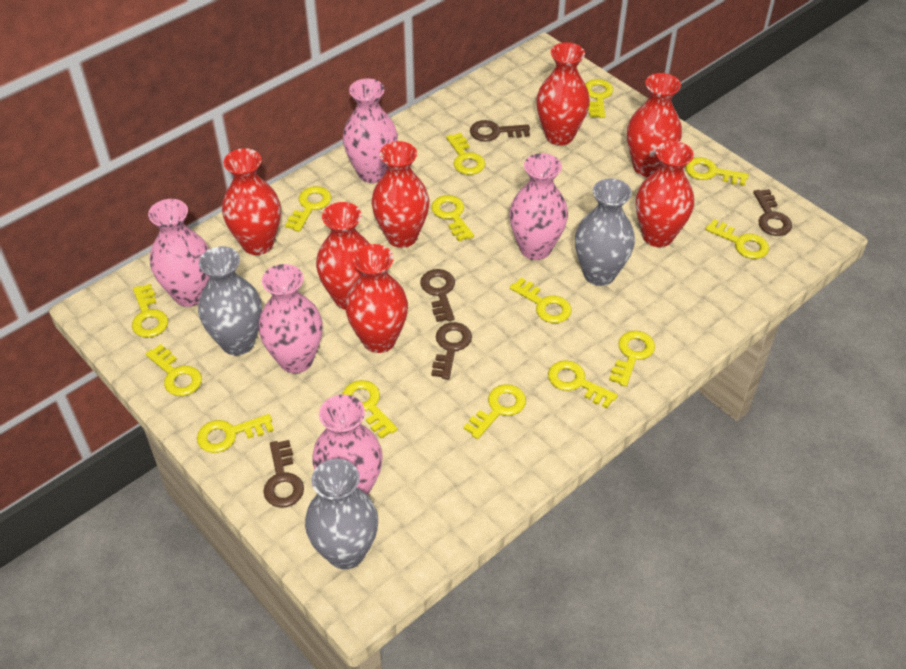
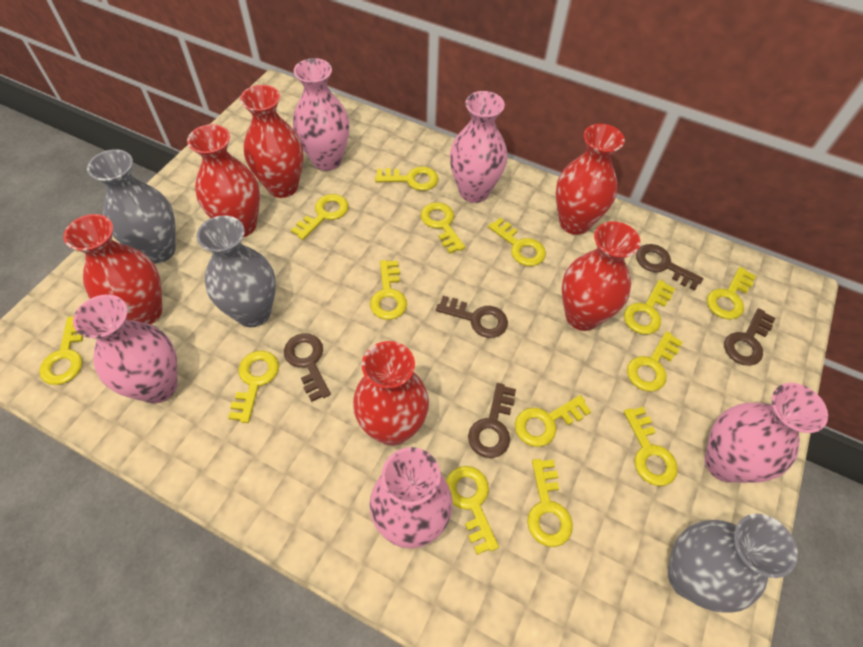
red vase: [222,148,281,255] [316,202,370,310] [345,244,408,353] [371,141,429,248] [536,42,590,145] [627,73,682,177] [636,141,694,247] = 7 -> [63,214,162,324] [187,124,260,237] [240,85,304,198] [353,341,429,446] [556,124,625,235] [562,221,641,331] = 6

